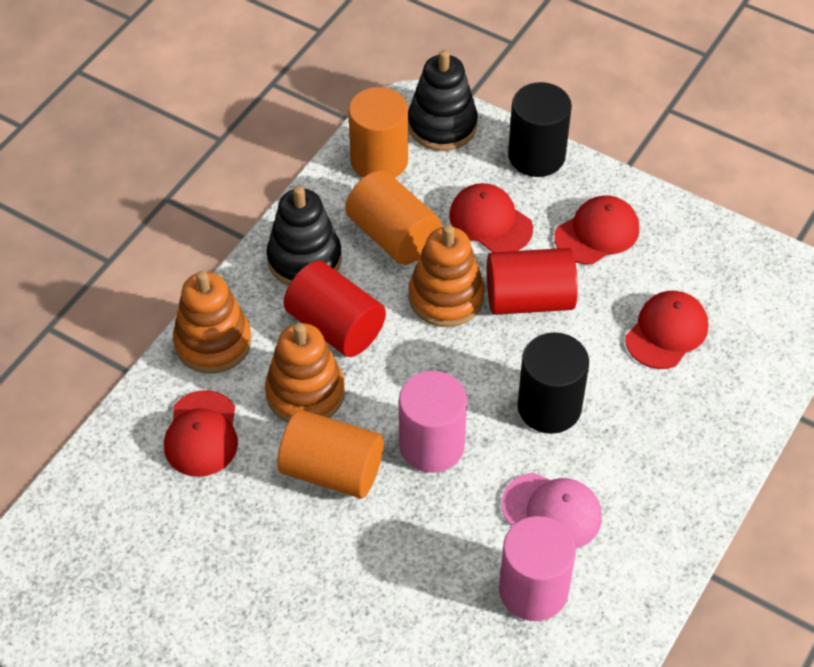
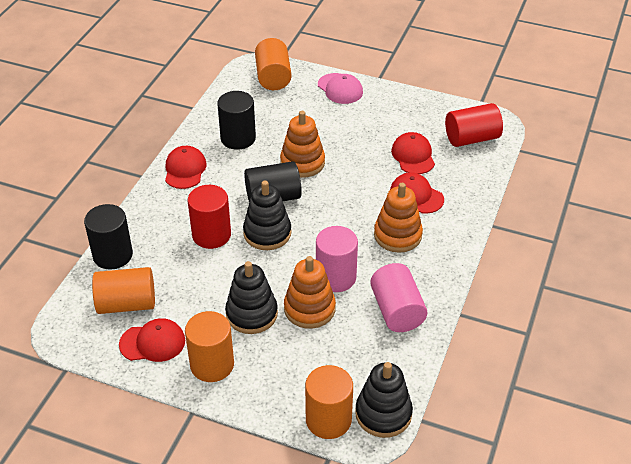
black cylinder: [508,82,572,177] [517,332,589,434] = 2 -> [84,204,133,269] [217,91,256,150] [244,161,302,201] = 3
black stacking toy: [266,186,342,286] [408,50,478,151] = 2 -> [225,261,278,334] [243,181,291,250] [355,362,413,438] = 3
orange cylinder: [277,410,384,499] [345,170,442,265] [348,87,408,178] = 3 -> [92,267,155,314] [185,311,234,382] [255,38,292,90] [305,365,353,439] = 4

